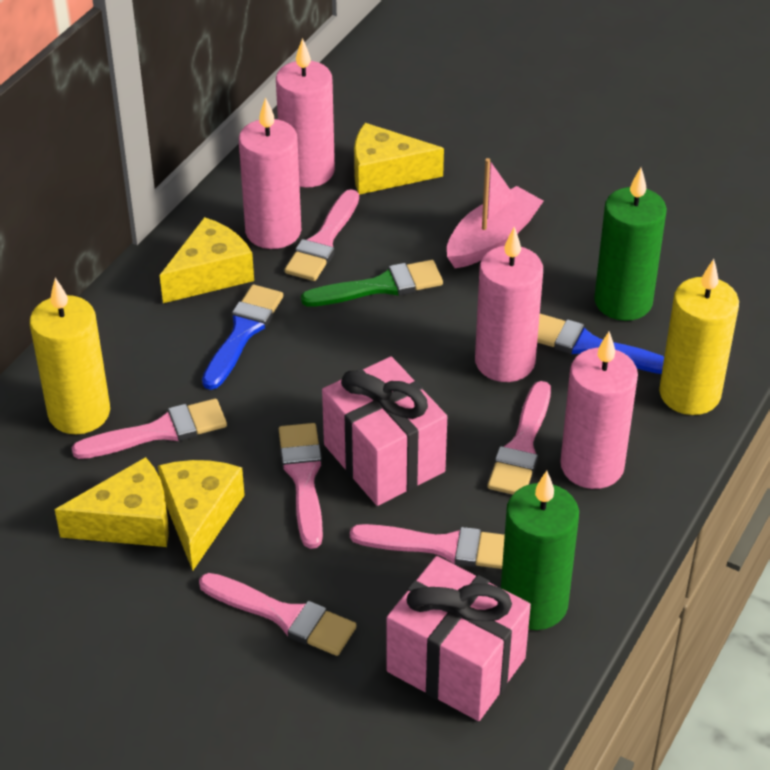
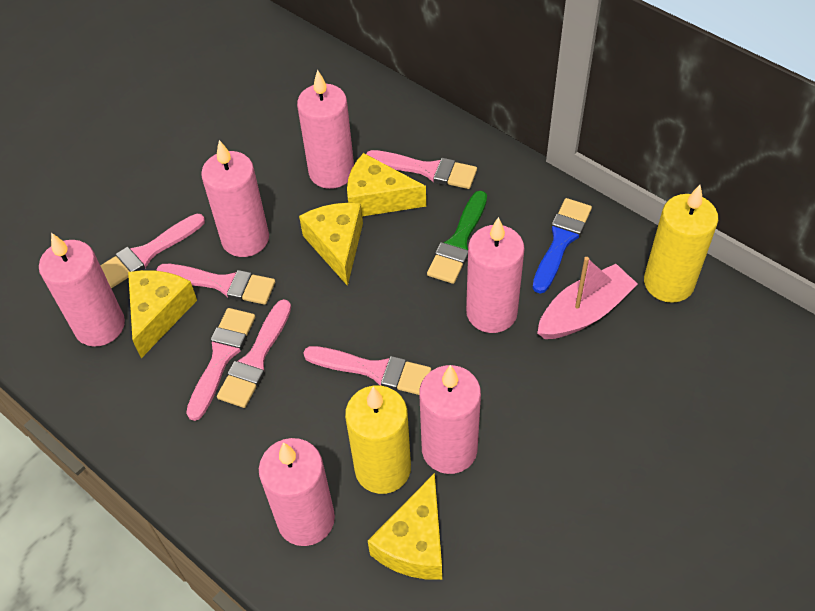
blue brush: [202,285,283,390] [537,314,664,374] = 2 -> [533,198,592,293] = 1
green candle: [501,471,579,630] [594,167,667,321] = 2 -> none = 0
pink candle: [239,97,301,249] [276,38,335,188] [475,227,543,382] [560,331,638,489] = 4 -> [39,233,125,347] [201,140,269,257] [259,438,335,546] [297,70,354,189] [419,365,481,474] [466,217,525,333] = 6
pink gift: [322,357,447,506] [386,556,531,721] = 2 -> none = 0

